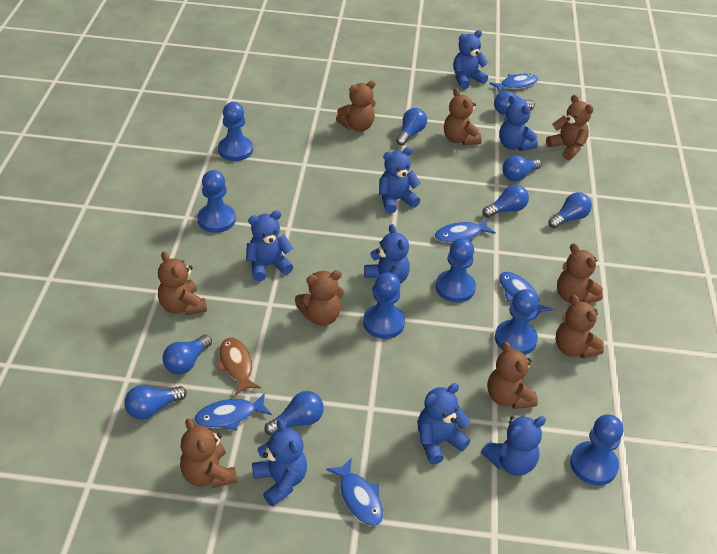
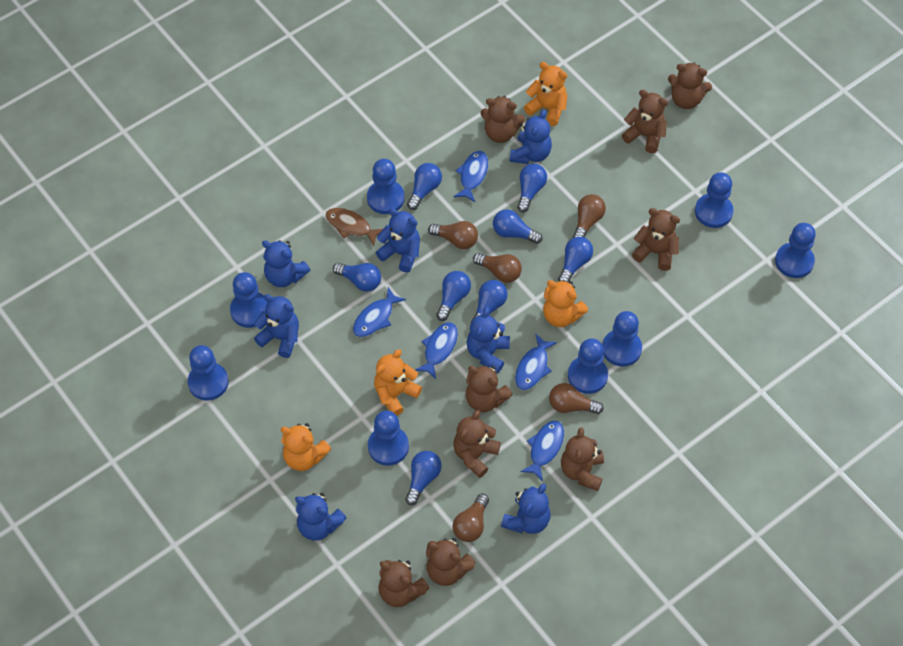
blue pawn: [197,170,236,233] [218,102,253,161] [363,273,405,339] [435,238,476,303] [495,289,538,355] [570,415,623,485] = 6 -> [188,345,229,400] [230,272,267,328] [367,159,405,214] [368,410,409,466] [568,338,608,394] [602,311,642,367] [695,172,734,228] [775,223,816,278] = 8
blue teddy bear: [246,210,293,281] [252,419,307,507] [364,224,410,292] [379,147,421,214] [417,383,470,465] [453,30,488,89] [481,416,546,476] [499,95,538,151] = 8 -> [254,294,299,358] [262,240,310,287] [295,493,346,541] [376,208,420,273] [467,307,510,373] [501,484,551,534] [510,110,552,164] = 7
brown light bulb: none = 0 -> [428,221,478,249] [453,494,489,542] [473,253,522,283] [549,383,604,414] [573,194,606,238] = 5
orange teddy bear: none = 0 -> [281,423,331,471] [374,349,422,416] [524,62,567,126] [543,280,588,327] = 4

